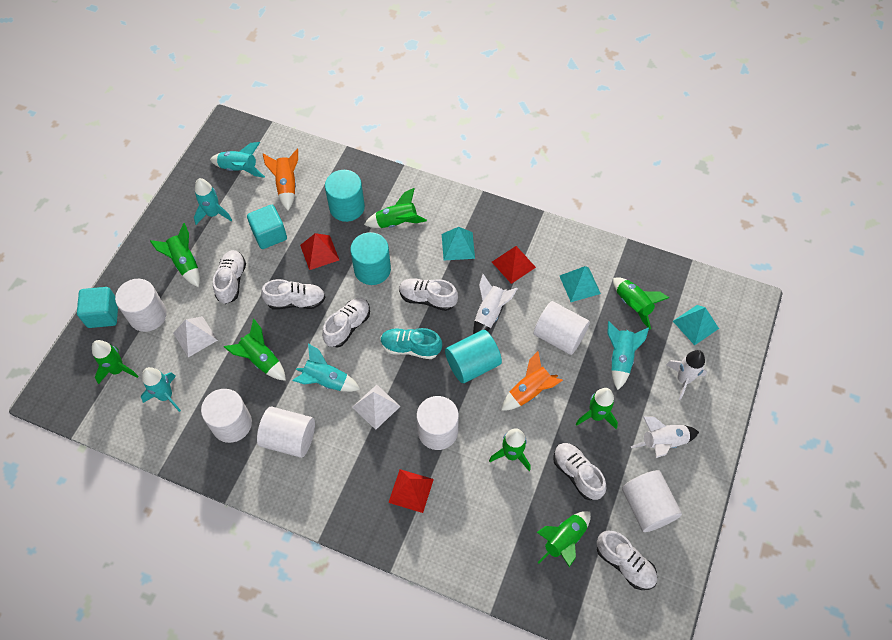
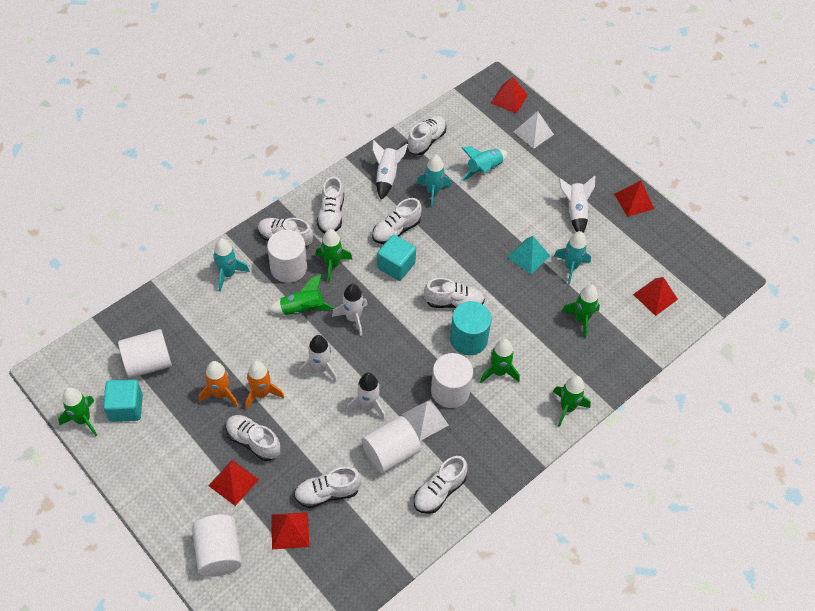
green rocket: [92,340,138,384] [150,223,200,287] [224,319,286,381] [364,188,427,228] [489,428,531,471] [537,511,591,567] [576,388,618,429] [613,277,669,330] = 8 -> [58,387,97,436] [267,274,334,315] [316,229,353,283] [480,339,520,383] [553,376,591,427] [561,285,600,338] = 6
red pyramid: [300,233,339,270] [388,469,434,513] [492,246,536,284] = 3 -> [208,460,259,506] [271,512,309,549] [491,77,528,114] [614,180,654,217] [633,277,678,316] = 5
turquoise cylinder: [325,170,365,222] [350,232,391,285] [445,330,502,383] = 3 -> [450,301,492,355] = 1
turquoise pyramid: [442,227,475,260] [560,266,601,302] [673,305,719,345] = 3 -> [507,236,550,275] = 1
turquoise rocket: [141,367,181,412] [194,178,232,225] [210,142,265,178] [293,344,360,392] [607,321,649,390] = 5 -> [213,238,250,292] [417,155,452,208] [461,146,508,181] [554,231,591,285] = 4
turquoise shoe: [380,328,442,359] = 1 -> none = 0
white cylinder: [115,279,167,332] [201,389,252,443] [257,407,315,458] [417,396,459,450] [534,301,590,355] [622,470,682,532] = 6 -> [118,329,172,379] [192,515,242,577] [267,230,307,283] [362,416,421,473] [431,353,473,408] = 5
white rocket: [473,274,518,334] [631,416,699,458] [666,350,707,400] = 3 -> [299,335,338,383] [332,284,368,336] [346,372,386,420] [372,140,408,200] [559,176,595,233] = 5
white shoe: [213,250,246,304] [261,279,326,310] [322,298,370,348] [399,278,458,311] [553,443,606,500] [597,531,657,590] = 6 -> [226,415,280,461] [258,218,313,247] [294,467,361,508] [317,176,344,233] [372,198,422,244] [407,116,447,155] [414,456,468,514] [424,278,485,308] = 8

